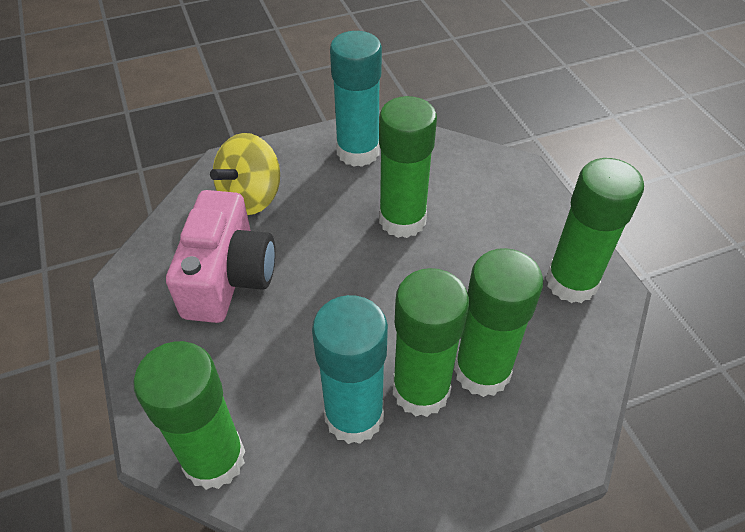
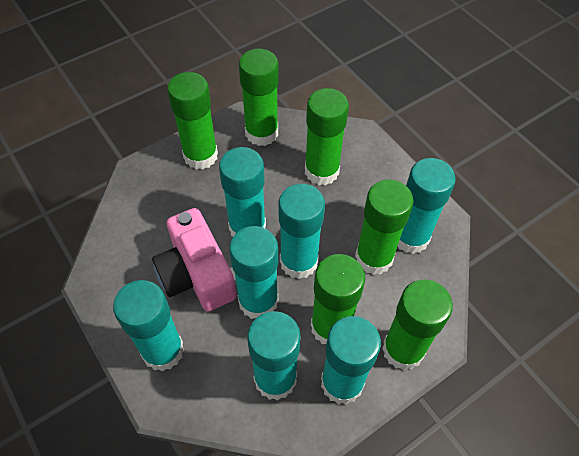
green glue stick: [133,341,245,490] [379,96,437,238] [393,268,469,417] [454,248,543,397] [546,158,644,303] = 5 -> [167,72,218,170] [239,48,279,146] [305,88,349,186] [311,254,365,344] [355,179,414,275] [382,280,453,370] = 6
turquoise glue stick: [312,295,388,444] [330,31,382,167] = 2 -> [113,280,184,371] [219,147,266,237] [229,226,278,319] [247,311,301,400] [279,184,325,279] [321,316,381,405] [398,158,456,254] = 7
yellow spinning top: [210,133,280,215] = 1 -> none = 0

